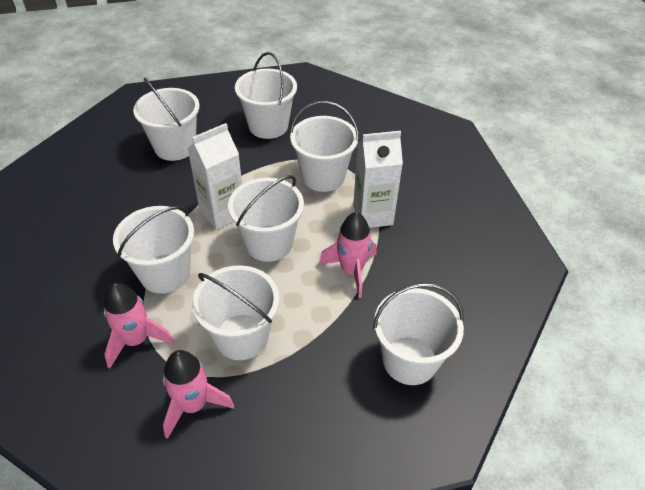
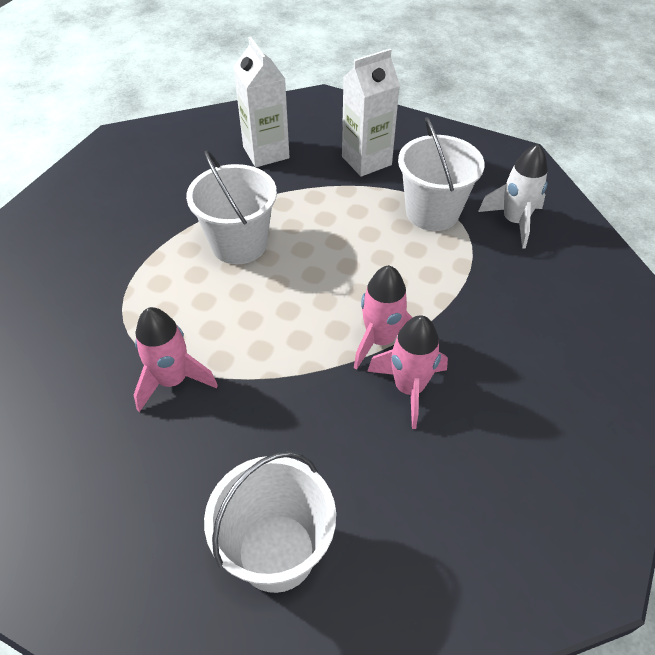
white bucket: [113,206,194,294] [133,78,200,161] [192,265,279,360] [228,175,304,262] [235,52,297,139] [290,101,359,192] [373,283,464,385] = 7 -> [186,150,277,265] [204,451,336,593] [398,117,485,231] = 3
white rocket: none = 0 -> [478,144,548,249] = 1

